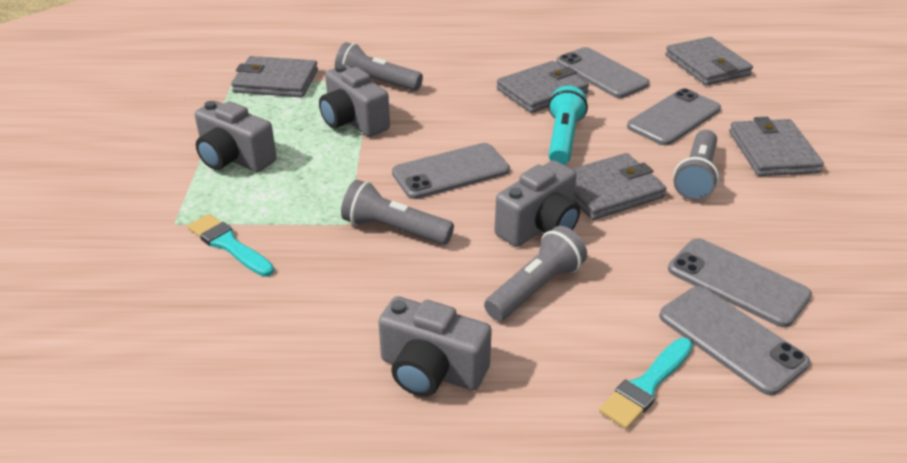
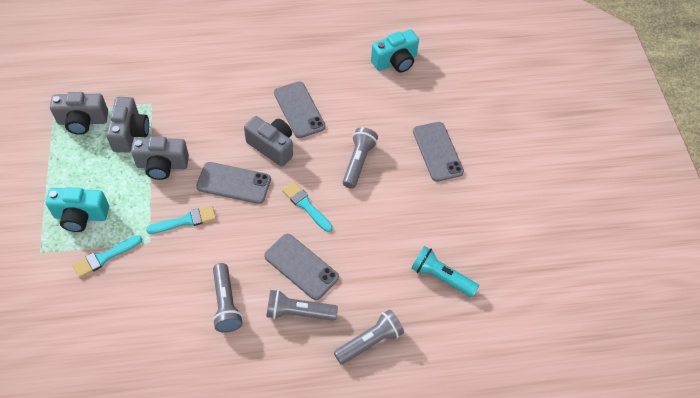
grey phone: [392,143,510,199] [556,47,650,98] [627,88,721,146] [659,286,810,395] [668,238,812,327] = 5 -> [196,162,271,204] [264,234,339,300] [274,81,326,138] [413,122,464,182] = 4
grey wallet: [231,56,318,97] [497,61,589,113] [572,153,666,220] [665,37,753,86] [729,117,824,176] = 5 -> none = 0
turquoise brush: [187,214,274,277] [599,338,693,429] = 2 -> [72,235,142,278] [146,206,216,234] [282,182,333,232] = 3
turquoise camera: none = 0 -> [46,187,109,232] [371,29,419,73] = 2

